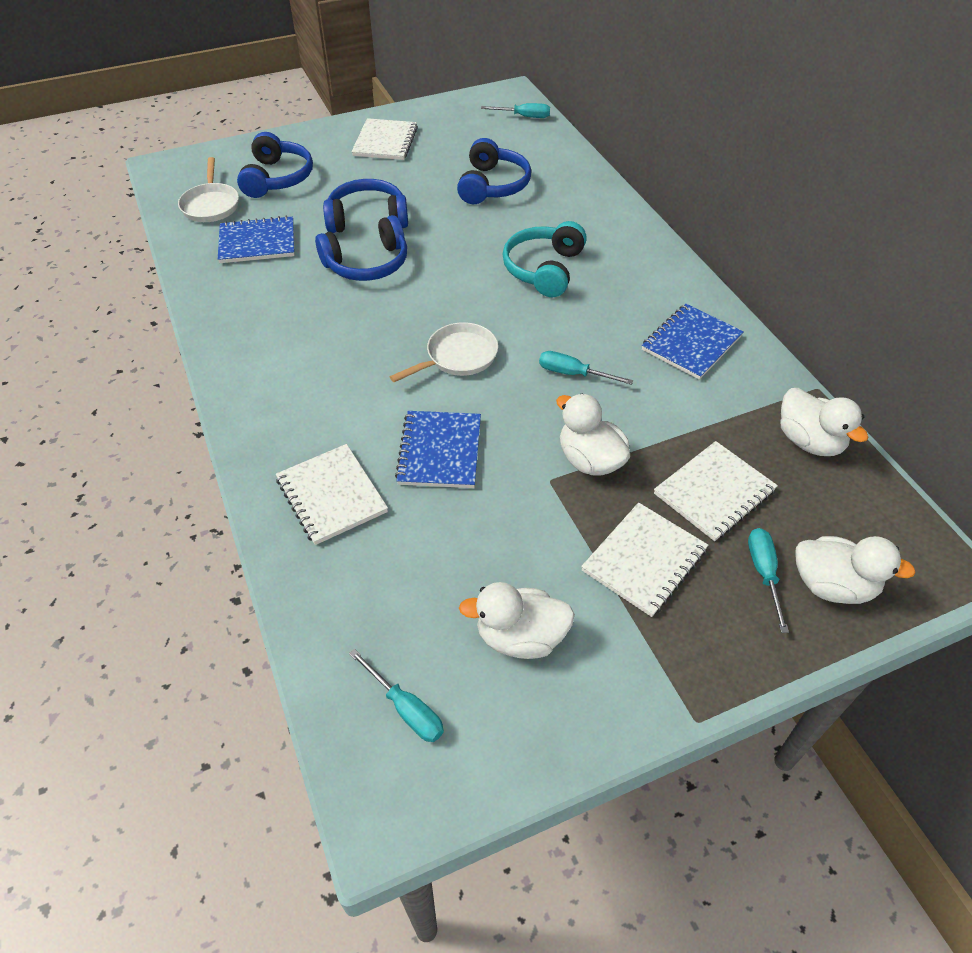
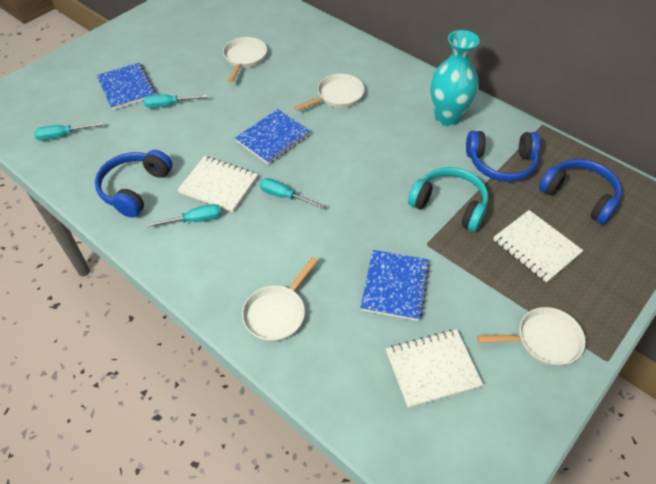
blue headphones: [237,132,313,198] [315,215,407,281] [323,179,408,233] [457,138,531,204] = 4 -> [95,150,172,218] [466,131,540,182] [539,159,622,225] = 3
turquoise vase: none = 0 -> [430,30,480,126] = 1
white duck: [459,582,575,659] [556,394,630,476] [780,388,868,456] [795,536,916,604] = 4 -> none = 0
white notebook: [276,444,388,545] [351,118,418,160] [581,502,708,617] [654,441,778,541] = 4 -> [177,156,258,212] [386,329,483,408] [493,210,583,283] = 3
white pan: [178,157,239,222] [390,322,498,382] = 2 -> [223,37,267,82] [242,257,318,342] [294,74,365,111] [477,307,586,366] = 4

